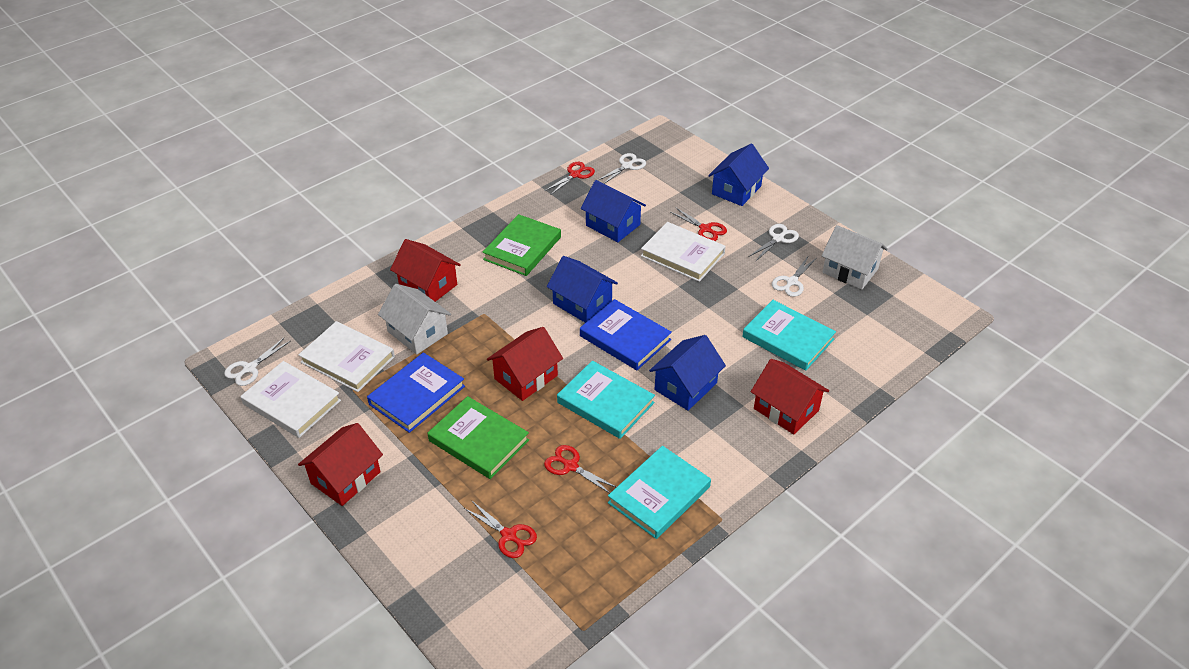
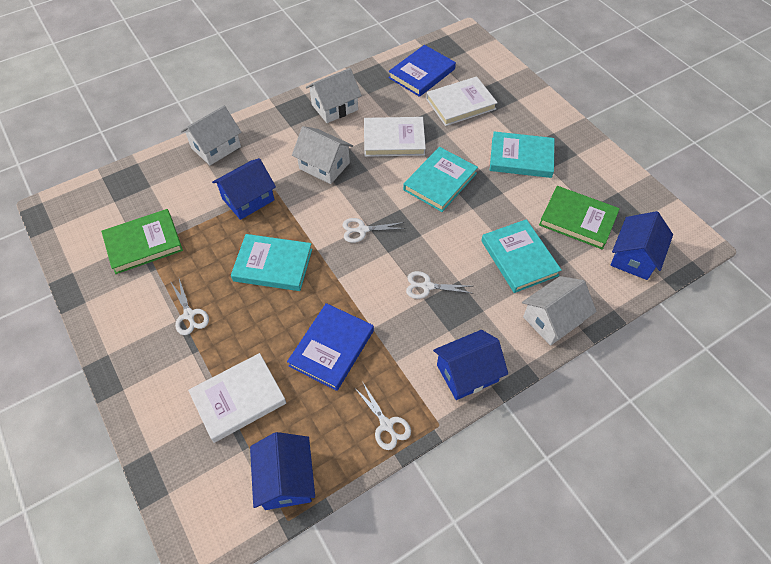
red house: [298,423,383,506] [390,239,461,302] [487,327,563,401] [751,359,829,435] = 4 -> none = 0
red scissors: [464,500,537,558] [544,445,616,493] [545,162,595,195] [670,207,727,241] = 4 -> none = 0
turquoise book: [557,361,655,439] [608,446,711,539] [742,300,836,371] = 3 -> [231,234,312,291] [403,147,478,212] [481,219,562,293] [490,131,554,178] = 4
white house: [378,284,451,354] [821,225,888,290] = 2 -> [181,106,241,166] [292,126,353,184] [306,68,362,123] [522,276,597,346] = 4

